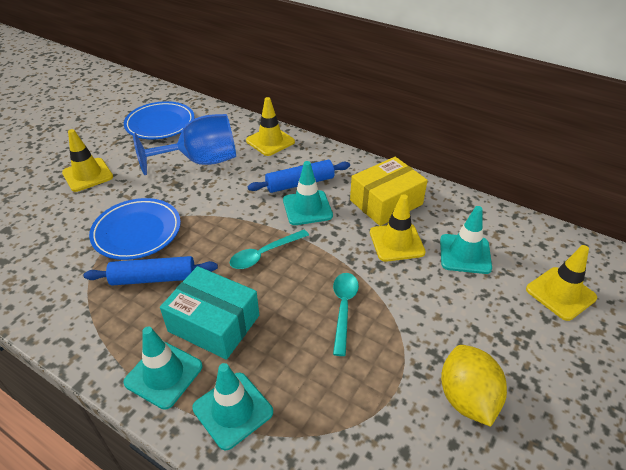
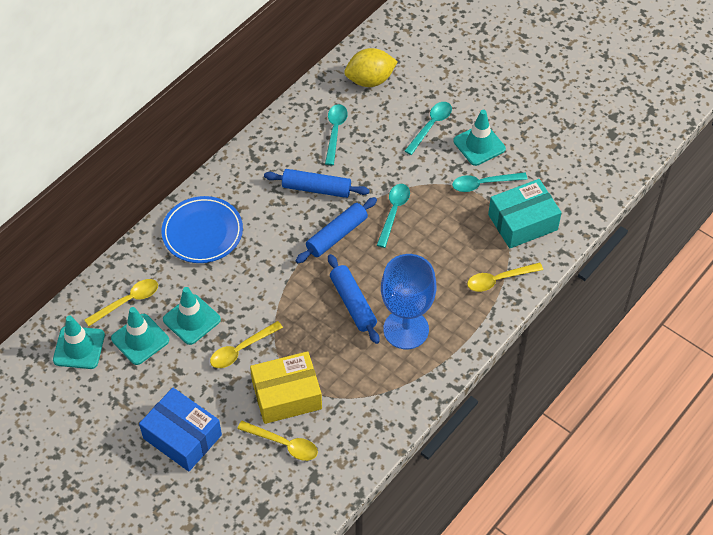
blue box: none = 0 -> [139,388,222,471] = 1
blue plate: [89,198,181,260] [124,101,194,139] = 2 -> [162,196,243,263] = 1
blue rolling pin: [84,256,218,286] [247,160,350,193] = 2 -> [264,169,369,198] [296,197,377,263] [328,254,380,344] = 3
turquoise spoon: [230,230,309,269] [333,273,359,356] = 2 -> [325,104,348,165] [377,184,410,248] [405,102,452,155] [452,172,527,192] = 4
yellow spoon: none = 0 -> [84,279,158,326] [210,321,283,368] [237,421,318,461] [467,262,543,292] = 4
yellow traffic cone: [62,129,113,192] [246,97,295,156] [370,194,426,262] [526,245,597,321] = 4 -> none = 0

